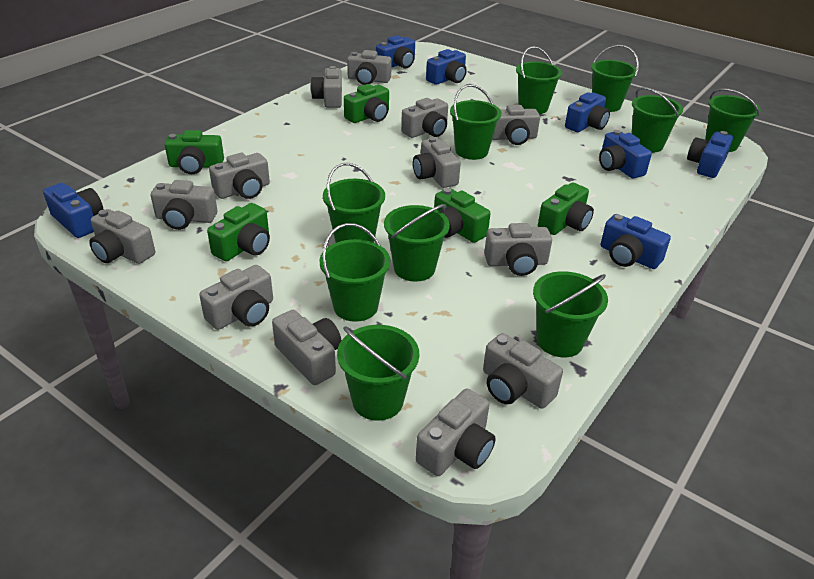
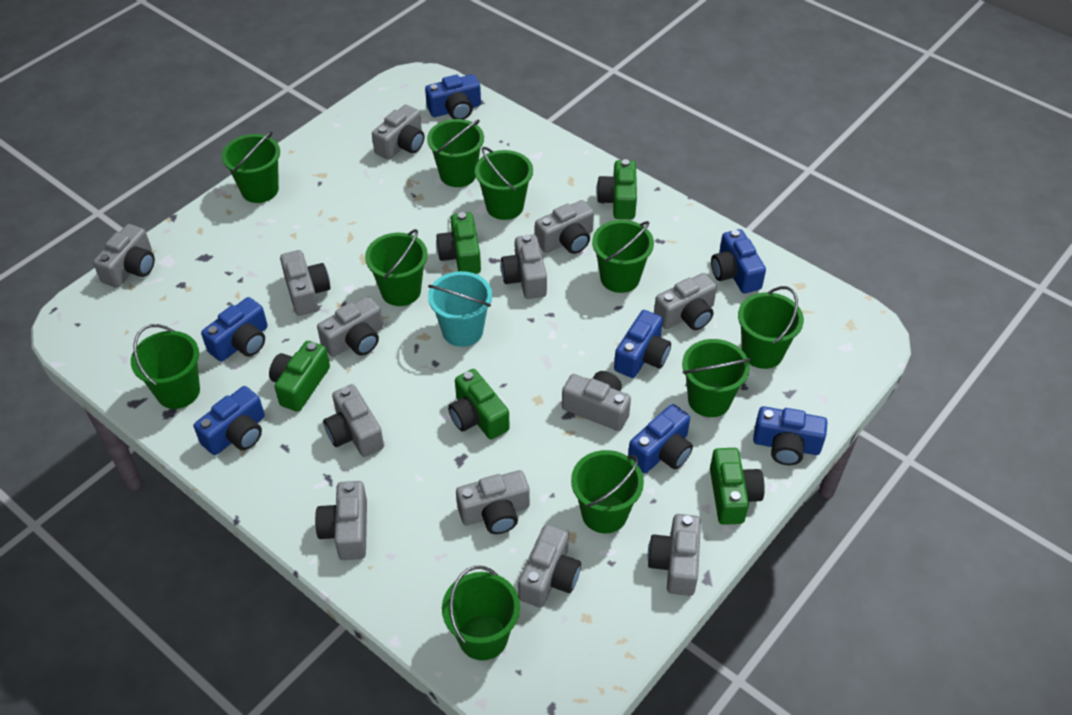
turquoise bucket: none = 0 -> [428,271,492,347] = 1

